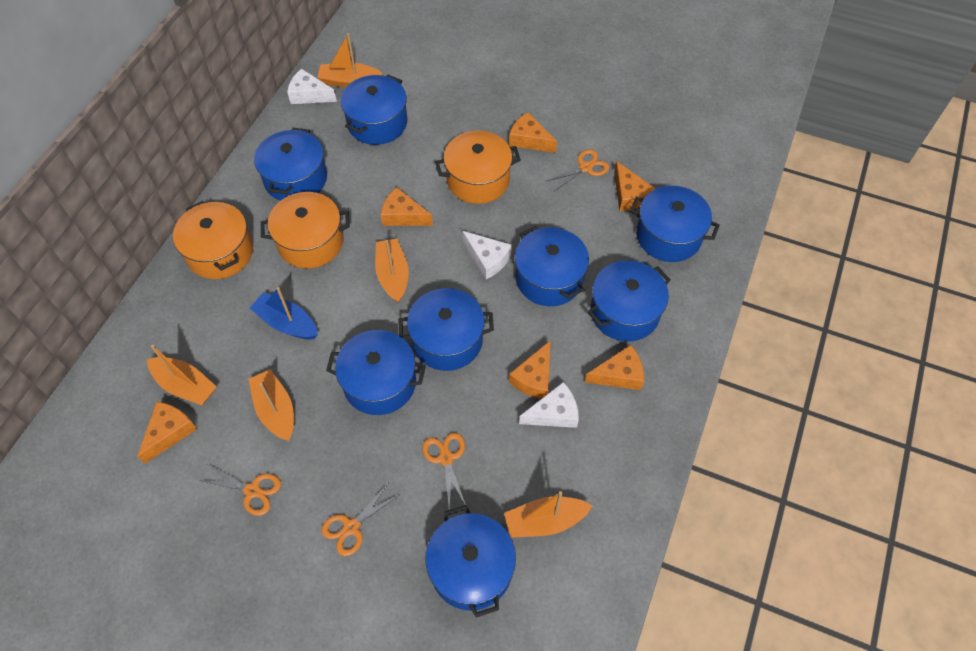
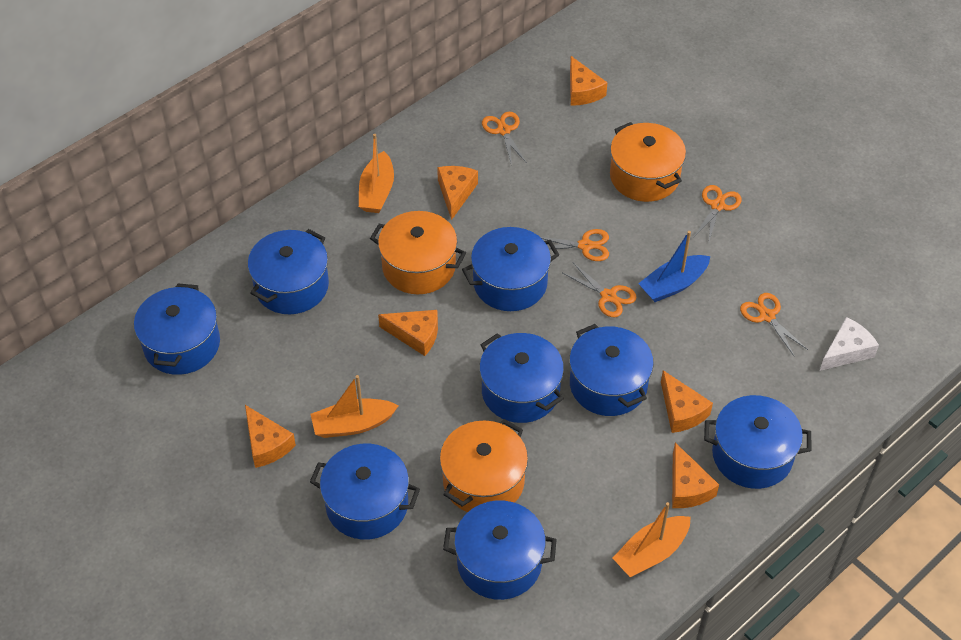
orange boat: [147,345,217,405] [248,369,294,441] [317,33,383,88] [375,238,409,303] [504,491,592,538] = 5 -> [311,375,399,438] [359,134,394,213] [612,502,691,577] = 3
orange scissors: [200,465,281,516] [321,484,399,556] [422,433,466,509] [545,149,609,191] = 4 -> [482,112,527,166] [540,229,609,261] [563,263,637,317] [693,185,741,241] [740,293,808,356] = 5
white cheese: [287,69,337,104] [462,231,512,279] [519,382,579,428] = 3 -> [820,317,879,371] = 1

